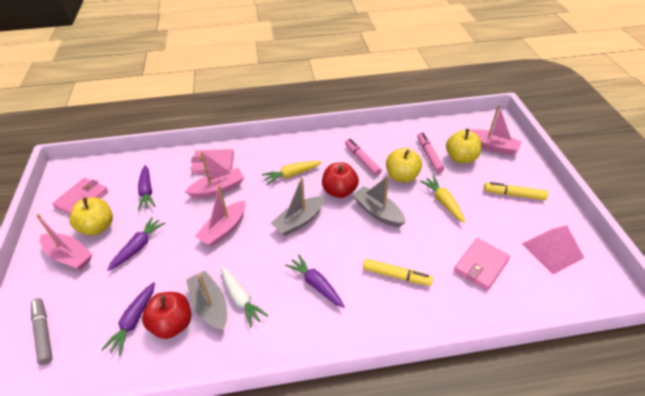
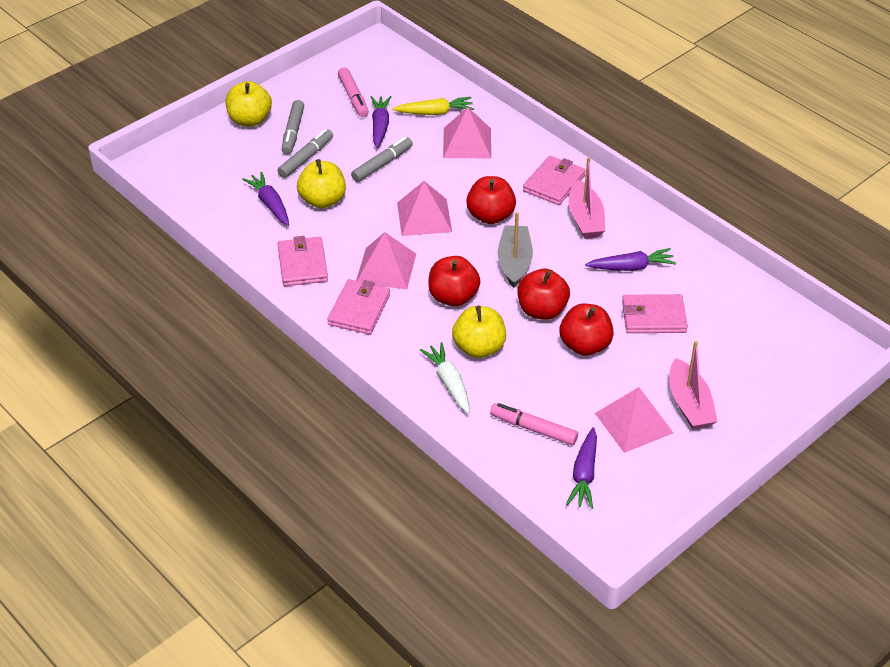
grey boat: [186,271,227,331] [271,177,324,236] [353,175,406,227] = 3 -> [498,212,533,288] = 1
grey marker: [31,298,53,365] = 1 -> [277,129,333,178] [281,100,304,154] [351,137,413,182] = 3
pink boat: [36,214,92,270] [185,151,244,198] [195,185,246,246] [469,105,522,155] = 4 -> [569,157,605,239] [669,341,718,430] = 2
pink pyramid: [522,225,584,274] = 1 -> [356,232,416,289] [397,181,452,236] [443,107,491,158] [595,387,673,453] = 4
pink wallet: [52,178,108,215] [191,149,234,174] [454,238,510,291] = 3 -> [278,236,328,286] [327,279,390,334] [523,156,586,205] [622,294,688,333] = 4
red apple: [142,292,191,339] [322,162,359,198] = 2 -> [428,256,480,306] [466,176,516,224] [518,269,570,320] [560,304,614,356] = 4
yellow carrot: [262,161,322,185] [420,176,465,223] = 2 -> [392,97,474,115] = 1
yellow marker: [363,259,433,286] [484,182,548,200] = 2 -> none = 0

